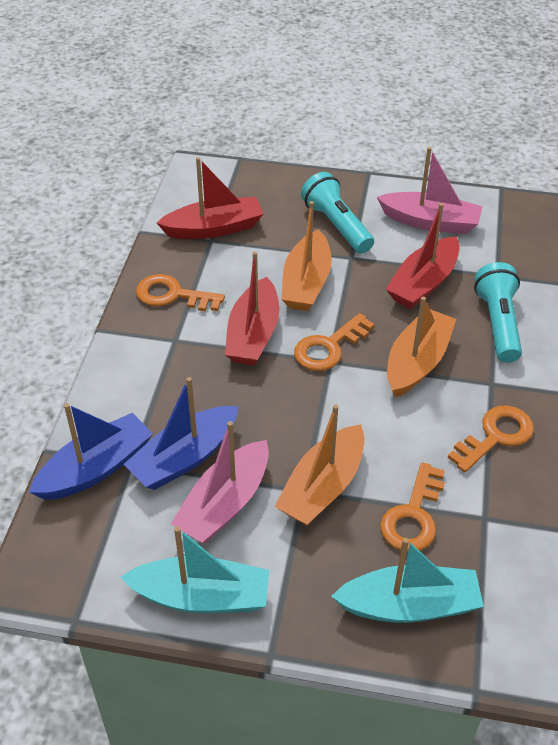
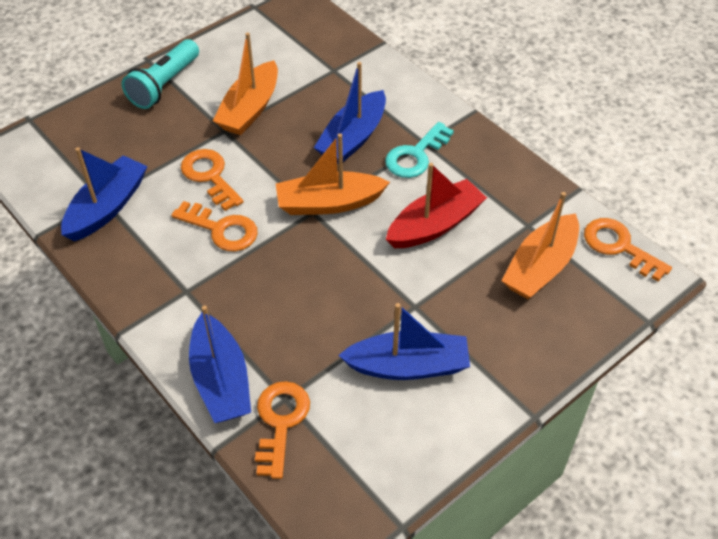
blue boat: [29,403,153,500] [123,377,238,490] = 2 -> [61,147,148,241] [189,305,251,423] [314,62,386,164] [338,303,470,380] = 4
pink boat: [171,421,269,543] [377,147,483,234] = 2 -> none = 0
red boat: [157,157,263,239] [225,251,279,366] [386,203,460,309] = 3 -> [386,163,487,248] = 1
turquoise boat: [121,526,269,613] [331,538,484,623] = 2 -> none = 0
turquoise flashlight: [301,172,374,254] [474,262,522,363] = 2 -> [122,39,199,109] = 1
turquoise key: none = 0 -> [385,122,454,178] = 1

